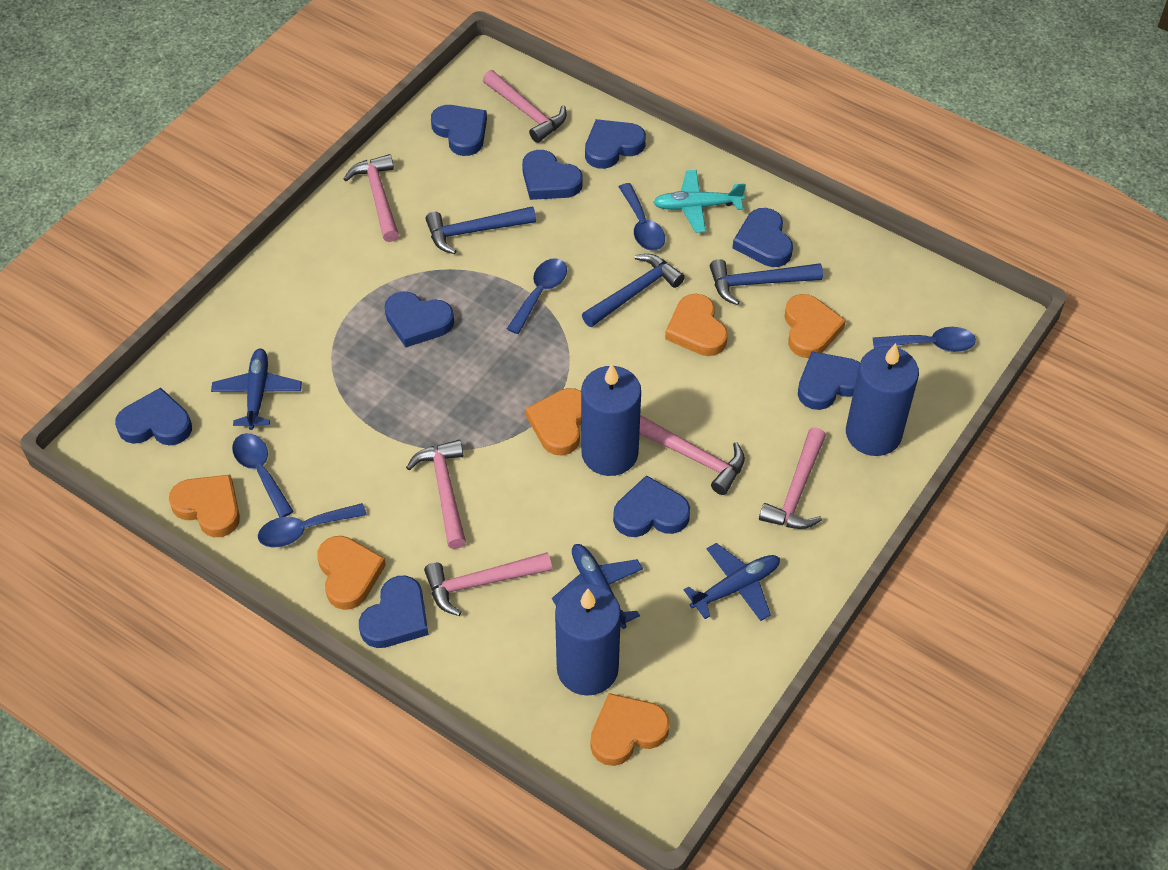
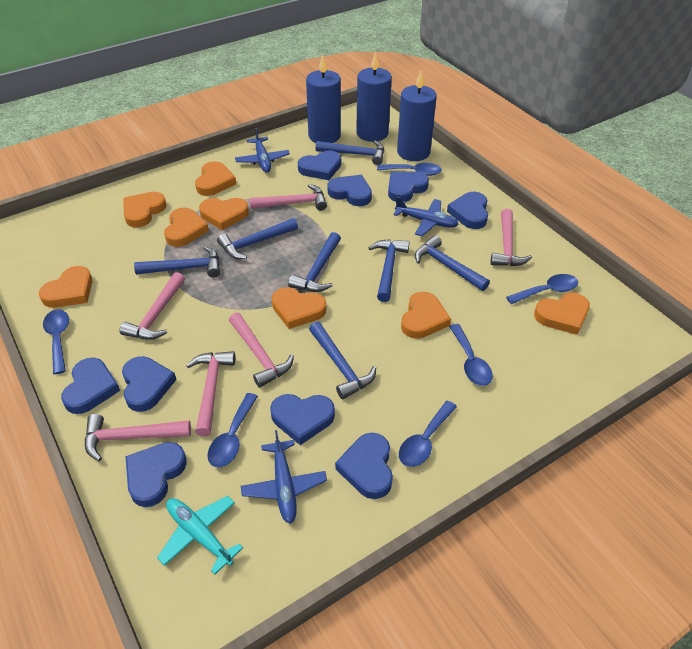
blue hammer: [425,206,536,254] [582,254,685,327] [710,259,823,305] = 3 -> [134,246,220,277] [217,218,298,259] [288,232,341,292] [309,322,376,399] [316,140,384,165] [368,239,410,302] [415,235,490,291] = 7
blue spoon: [232,433,294,517] [258,503,367,547] [507,258,567,334] [619,183,665,251] [873,327,976,352] = 5 -> [43,309,69,374] [207,393,258,467] [377,163,442,176] [399,401,457,467] [449,324,493,386] [506,274,578,304] = 6
orange heart: [169,475,240,537] [317,536,386,610] [526,388,581,456] [590,693,670,766] [665,294,728,356] [784,294,846,358] = 6 -> [39,266,93,308] [124,192,166,228] [164,207,209,247] [195,161,236,196] [199,198,249,230] [272,287,326,329] [401,291,451,339] [534,292,590,335] = 8

